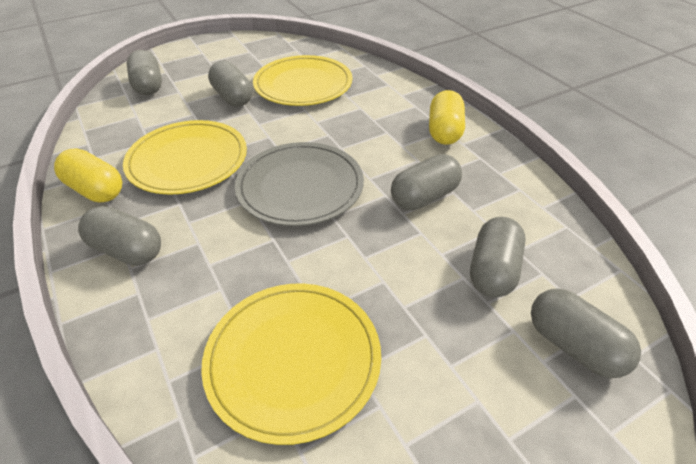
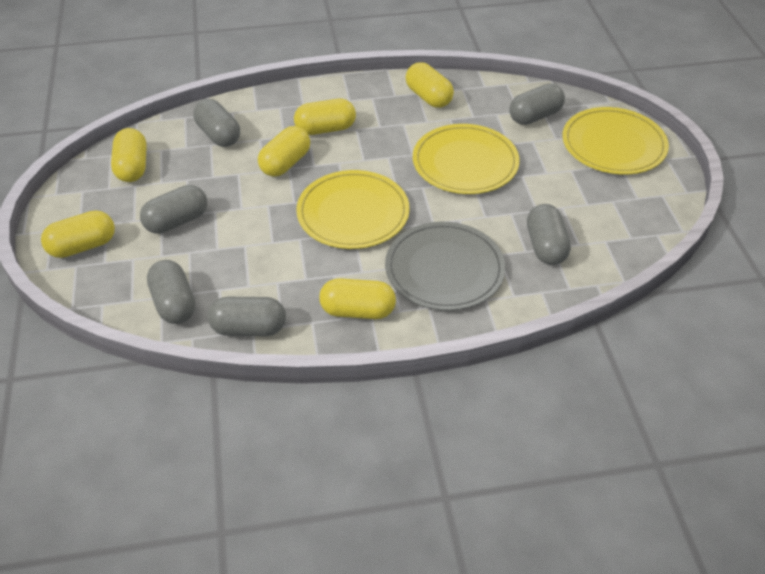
yellow capsule: [54,148,122,203] [429,90,465,145] = 2 -> [41,210,115,258] [111,128,147,182] [258,126,310,177] [294,99,356,135] [319,278,396,319] [405,62,454,108] = 6

